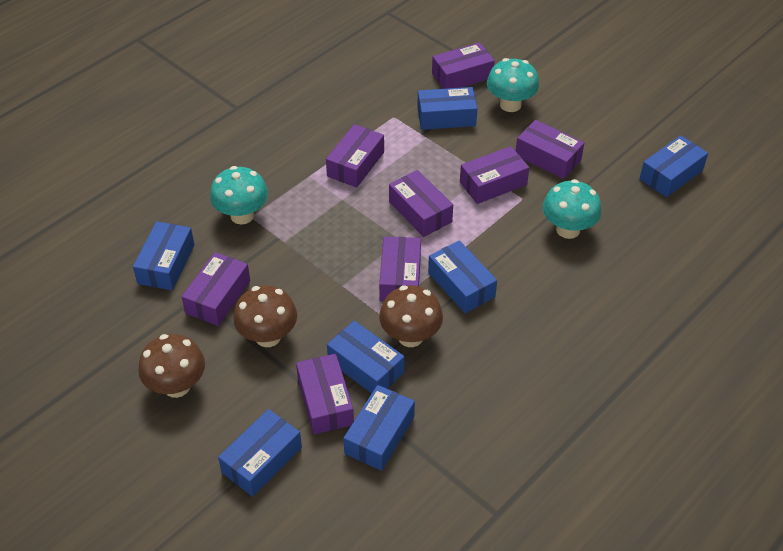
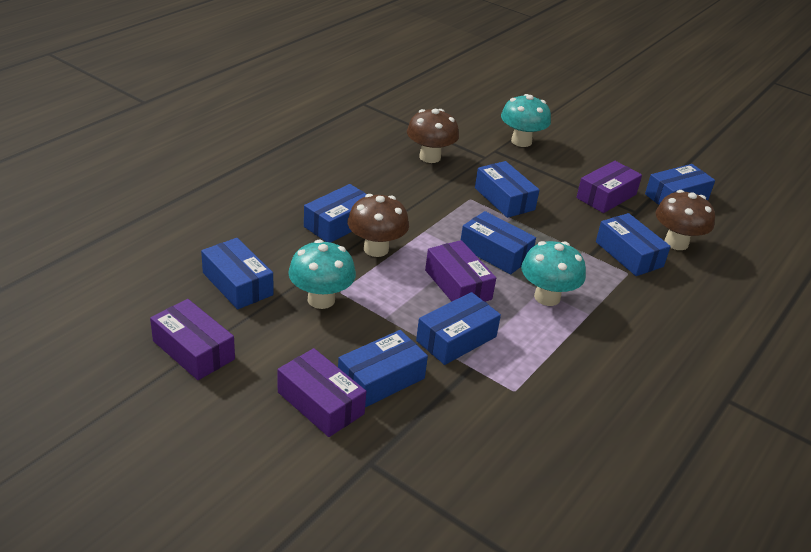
blue box: [133,221,195,290] [218,409,302,497] [327,321,405,393] [343,385,415,471] [417,87,477,130] [428,240,497,313] [640,135,708,197] = 7 -> [201,238,273,309] [304,184,367,243] [338,330,428,407] [416,292,501,365] [461,211,536,275] [475,161,539,218] [596,213,671,276] [645,164,715,205] = 8
purple box: [181,252,250,326] [296,354,354,435] [326,124,384,188] [379,236,421,302] [389,170,453,237] [432,42,495,89] [460,146,529,204] [516,120,584,179] = 8 -> [150,299,235,380] [278,348,366,437] [425,240,496,302] [576,161,642,213] = 4

